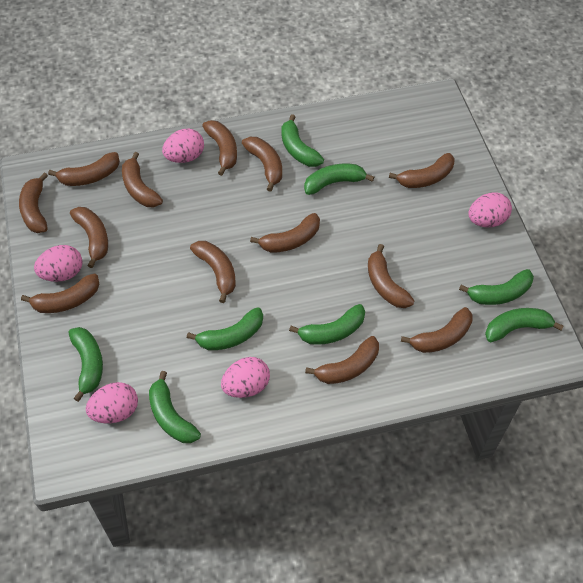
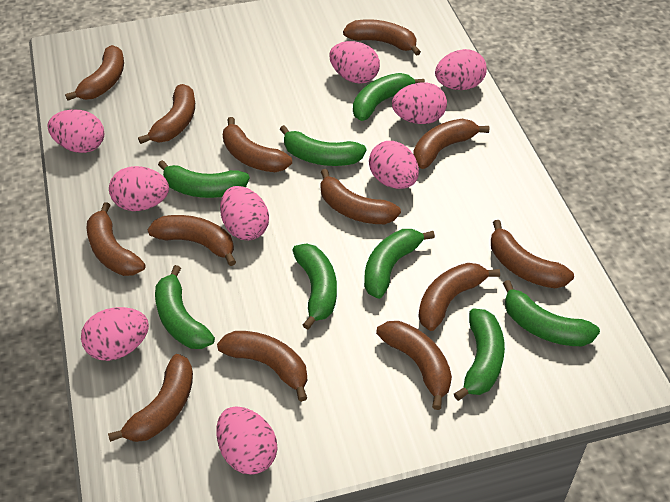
pink egg: [34,245,83,282] [86,382,138,423] [162,129,204,163] [221,357,270,398] [469,192,512,228] = 5 -> [48,109,104,153] [81,307,149,361] [109,166,169,211] [216,406,277,475] [220,186,269,240] [329,41,380,84] [369,141,419,189] [392,83,447,124] [435,49,487,90] = 9

